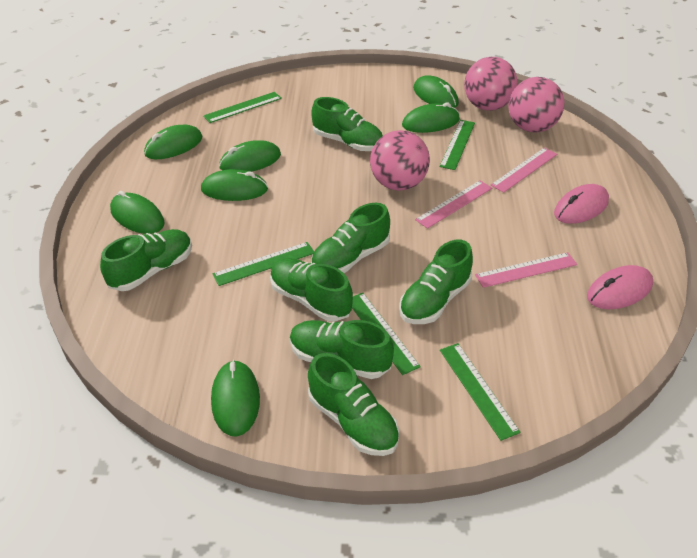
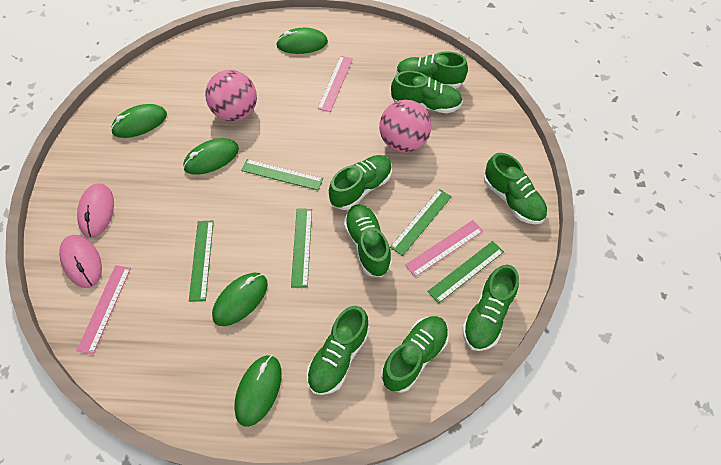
green mouse: [110,191,165,234] [144,125,202,159] [201,169,268,201] [211,360,260,437] [219,140,281,172] [402,102,460,133] [413,76,459,108] = 7 -> [111,104,167,138] [183,138,239,175] [212,273,268,326] [234,355,282,427] [276,28,328,54] = 5
green shoe: [100,229,192,291] [270,258,353,321] [290,320,394,379] [308,353,400,456] [311,97,383,151] [311,203,390,273] [399,240,473,324] = 7 -> [307,306,370,395] [329,155,392,210] [344,204,392,277] [381,316,449,393] [391,71,463,113] [396,51,468,89] [462,265,519,351] [484,153,547,224] = 8
pink ball: [370,130,430,191] [464,57,517,111] [509,77,564,133] = 3 -> [205,70,257,122] [379,100,431,153] = 2

